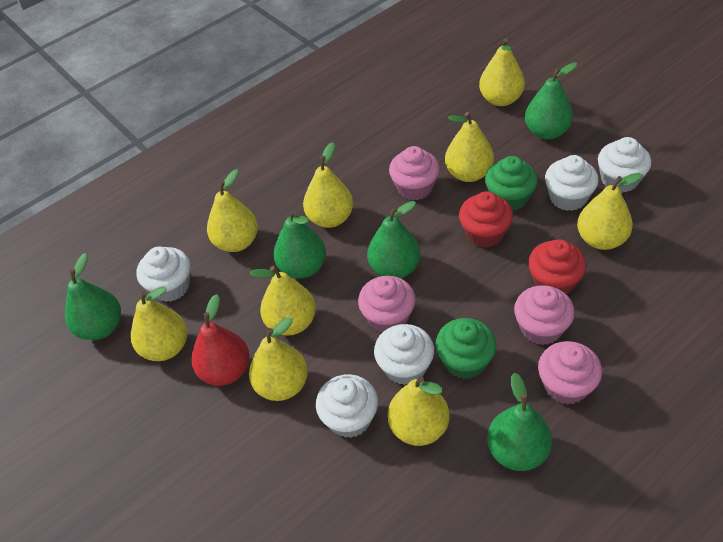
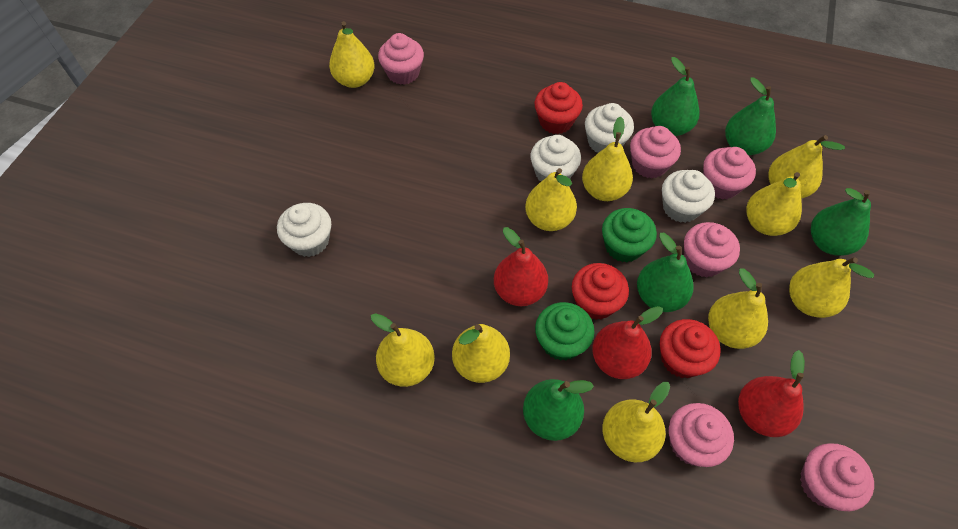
pink cupcake: [358,276,416,332] [389,146,440,201] [514,285,575,345] [538,341,602,405] = 4 -> [378,33,424,85] [630,126,681,178] [669,403,734,467] [684,222,740,277] [703,147,756,200] [800,443,874,511] = 6
red cupcake: [459,191,513,248] [528,239,586,294] = 2 -> [534,82,583,134] [572,263,629,320] [660,319,721,378] = 3
red pear: [191,294,249,386] = 1 -> [494,227,548,306] [592,306,663,379] [738,350,805,437] = 3
white cupcake: [136,247,190,302] [316,374,378,438] [374,324,434,385] [545,155,599,211] [598,137,651,193] = 5 -> [277,203,331,257] [530,135,581,181] [585,103,634,153] [662,170,715,223] = 4
yellow pear: [131,286,188,361] [207,169,258,252] [249,266,316,336] [249,317,308,401] [303,142,353,228] [388,376,450,446] [445,112,494,182] [479,38,525,106] [577,173,643,250] = 9 -> [329,21,375,88] [371,313,435,387] [452,324,510,383] [525,168,577,231] [582,116,633,201] [602,382,670,462] [708,268,768,349] [746,172,802,236] [768,135,845,198] [789,257,874,318] = 10

